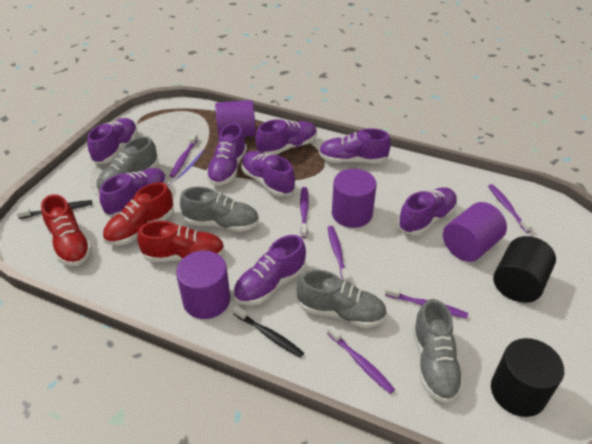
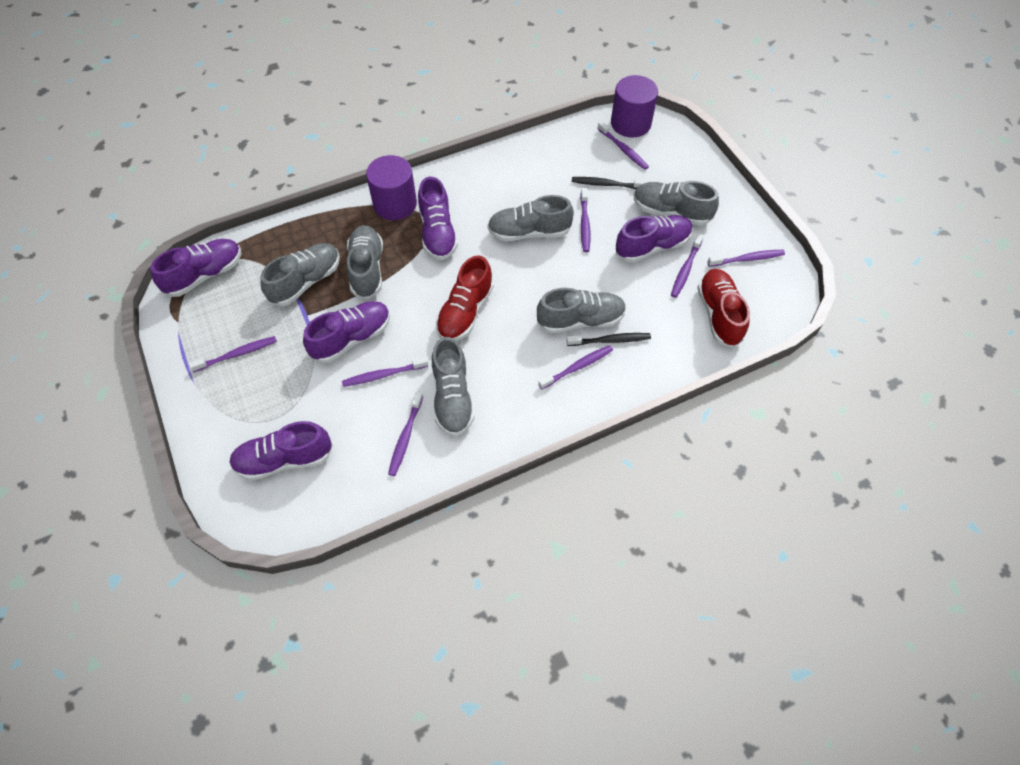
black cylinder: [491,338,564,417] [493,236,556,303] = 2 -> none = 0
grey shoe: [96,136,159,193] [180,187,259,232] [297,270,387,328] [412,299,464,403] = 4 -> [261,243,340,306] [347,225,383,299] [432,337,475,436] [487,195,574,241] [537,288,626,333] [634,181,719,226] = 6
purple cylinder: [176,251,231,319] [215,100,256,137] [332,169,377,228] [443,202,507,262] = 4 -> [366,155,417,220] [611,75,658,138] = 2
purple shoe: [87,118,138,164] [99,168,167,217] [206,123,247,186] [233,235,306,305] [241,151,295,197] [255,119,317,155] [319,128,391,163] [398,187,457,235] = 8 -> [150,239,241,297] [229,421,333,481] [303,301,390,363] [418,177,458,260] [616,215,693,263] = 5
purple toothbrush: [170,133,198,177] [300,187,309,238] [327,325,395,394] [328,226,350,283] [385,286,468,319] [488,184,533,233] = 6 -> [189,336,277,372] [342,357,428,387] [388,391,423,476] [538,345,613,390] [580,188,590,252] [597,121,649,170] [671,234,704,298] [707,250,785,267] = 8
red shoe: [41,194,92,266] [103,182,174,246] [137,221,225,262] = 3 -> [436,255,494,341] [697,269,750,348] = 2

